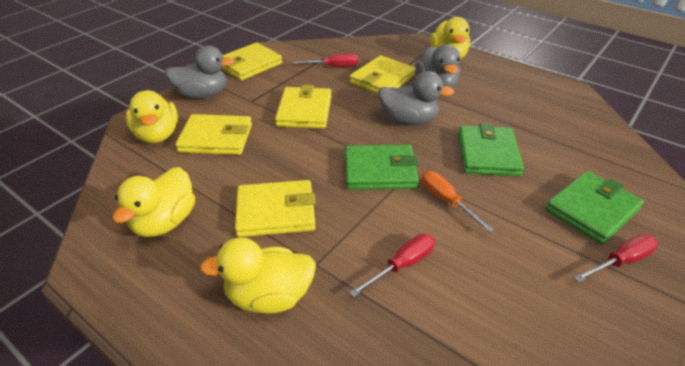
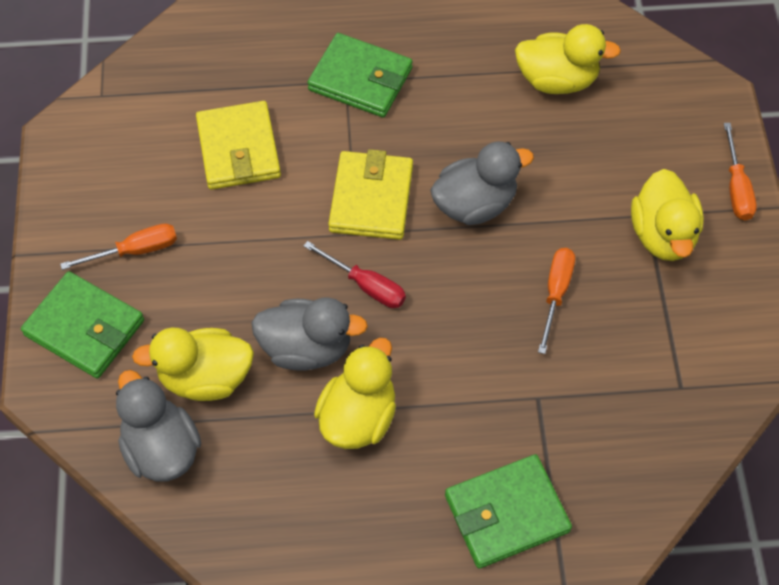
orange screwdriver: [422,171,494,232] = 1 -> [60,223,177,270] [538,248,575,354] [724,123,757,220] = 3
red screwdriver: [292,53,358,67] [349,234,435,297] [574,234,658,282] = 3 -> [304,241,406,308] = 1
yellow wallet: [175,114,252,155] [222,42,282,81] [235,180,316,237] [275,85,331,129] [350,56,416,94] = 5 -> [196,101,281,190] [328,149,413,240] = 2

